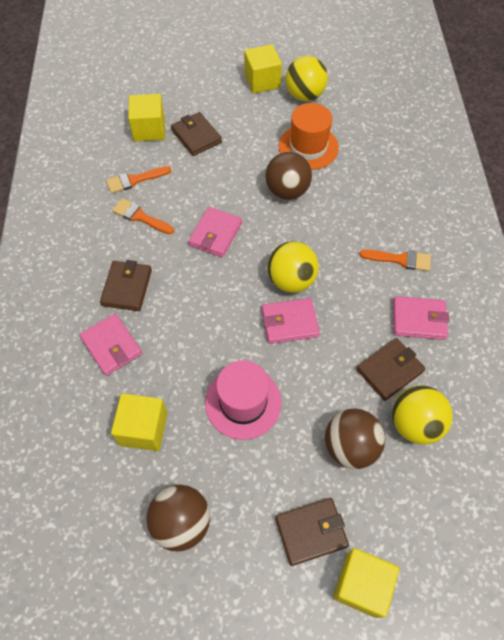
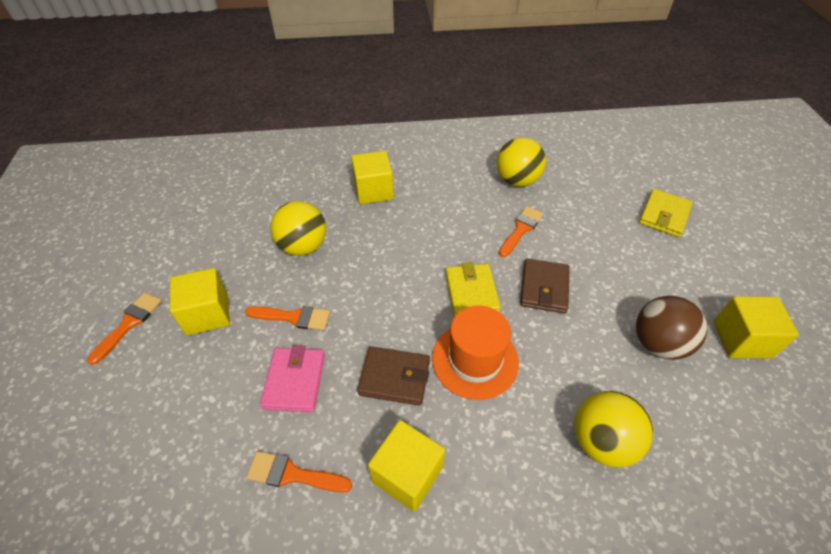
brown ball: [146,485,210,551] [265,152,312,200] [325,408,385,469] = 3 -> [636,296,707,360] = 1
brown wallet: [100,260,152,311] [171,112,222,156] [275,498,349,566] [356,338,425,401] = 4 -> [357,346,430,406] [520,258,570,313] = 2
orange brush: [106,166,171,193] [112,198,174,234] [359,250,431,271] = 3 -> [87,292,162,365] [245,306,330,330] [246,451,352,493] [499,206,543,257] = 4
pink hat: [205,360,282,440] = 1 -> none = 0
pink wallet: [79,313,142,376] [188,207,242,257] [262,298,320,344] [393,296,449,340] = 4 -> [260,345,325,412] = 1
yellow wallet: none = 0 -> [445,262,501,317] [639,189,693,237] = 2

